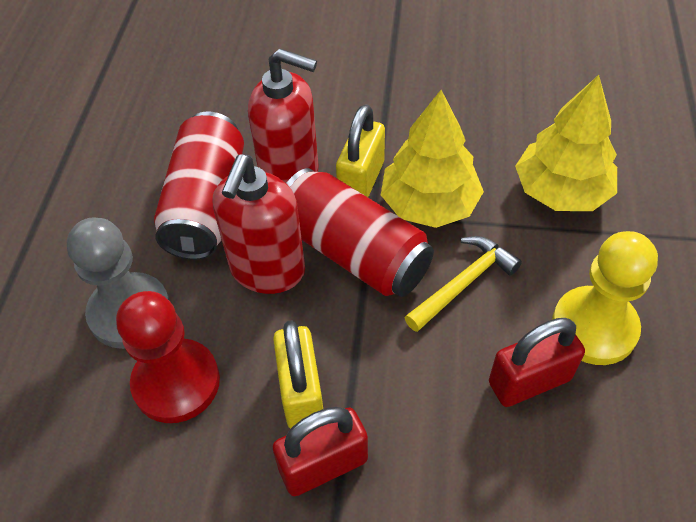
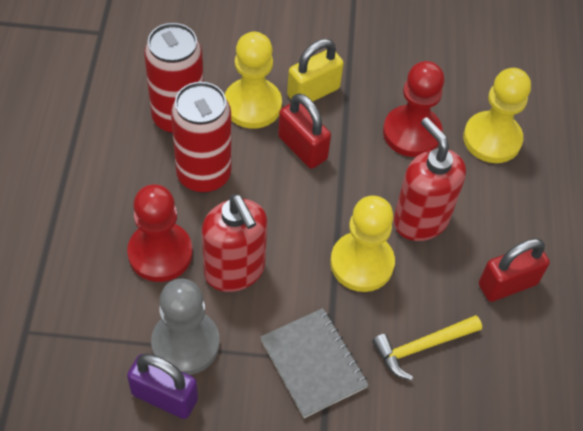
grey notebook: none = 0 -> [260,308,369,418] = 1
purple padlock: none = 0 -> [127,353,198,419] = 1
red pawn: [116,291,220,423] = 1 -> [127,184,193,282] [383,61,444,157] = 2
yellow padlock: [273,320,323,429] [336,104,385,197] = 2 -> [287,39,344,102] = 1
yellow pawn: [552,231,658,365] = 1 -> [225,32,282,129] [330,196,395,292] [463,68,531,163] = 3
yellow tree: [381,90,484,228] [515,75,617,211] = 2 -> none = 0

